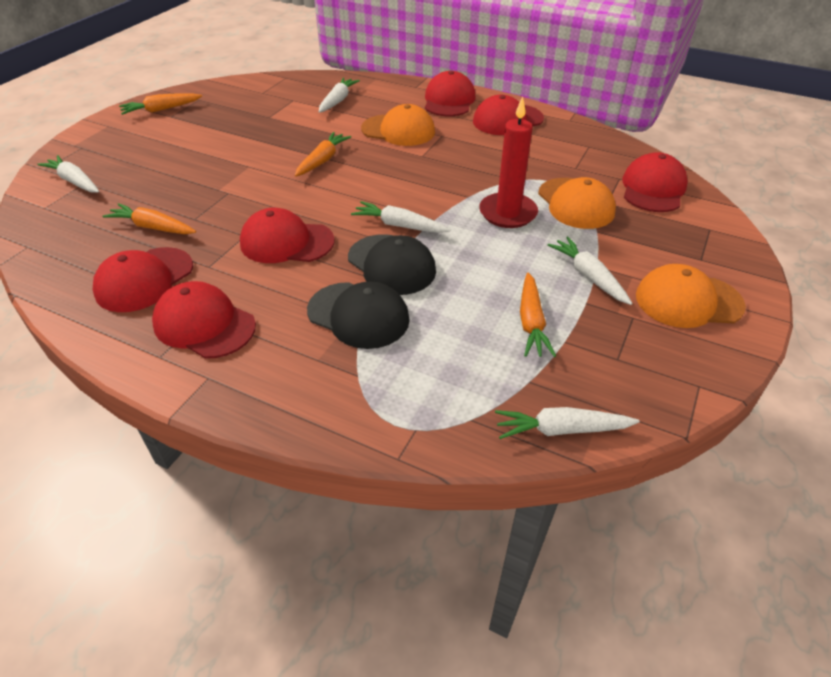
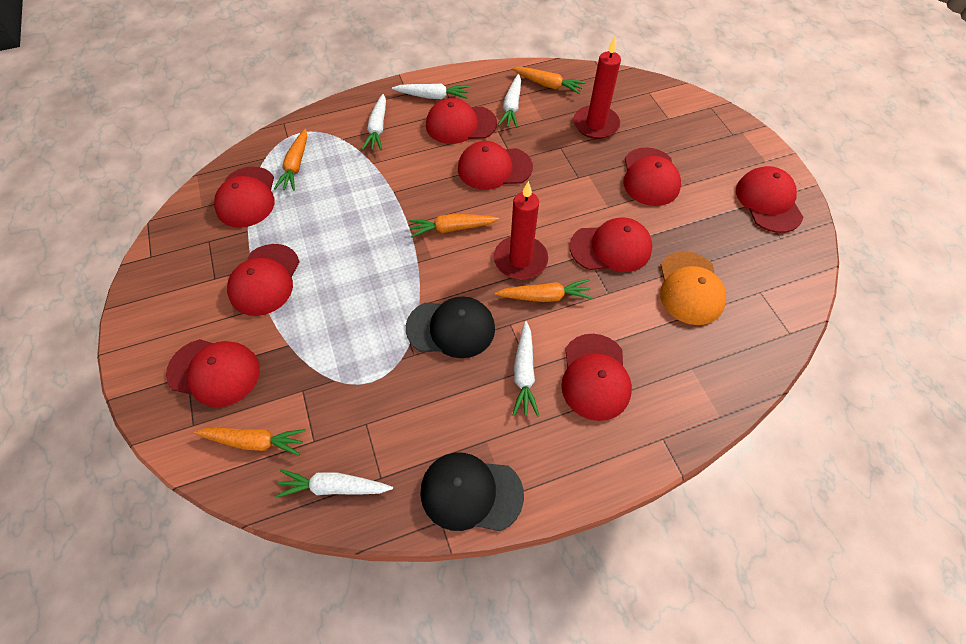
orange cap: [361,104,435,146] [538,177,616,229] [636,264,746,328] = 3 -> [660,251,726,325] = 1
orange carrot: [103,203,196,234] [119,93,202,115] [295,132,351,177] [520,273,556,357] = 4 -> [194,428,306,456] [274,129,307,191] [409,214,499,238] [494,279,593,302] [512,67,585,94] = 5
red candle: [479,97,538,228] = 1 -> [494,181,548,279] [573,37,621,139] = 2
red cap: [93,247,193,312] [152,281,256,359] [240,208,335,263] [425,71,476,116] [473,95,544,135] [623,152,688,212] = 6 -> [166,339,260,407] [214,166,275,228] [227,244,300,316] [426,98,497,144] [458,141,533,190] [561,334,632,421] [570,218,653,272] [623,147,681,206] [736,166,803,233] = 9

